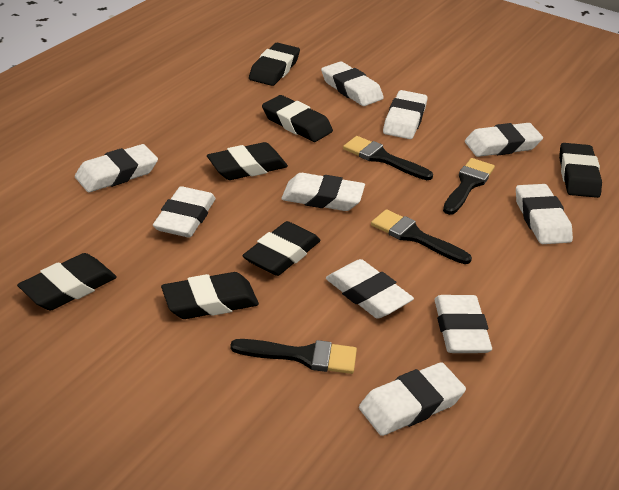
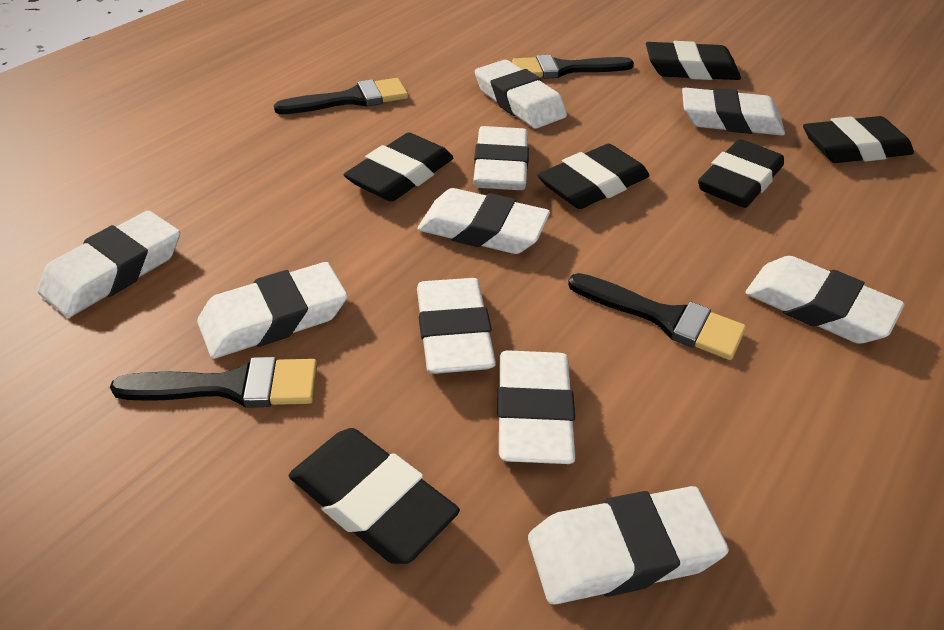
black eraser: [17,253,117,310] [161,272,259,319] [207,142,288,180] [243,221,320,276] [249,43,300,86] [262,95,333,142] [559,143,602,198] = 7 -> [289,428,460,564] [344,133,453,202] [537,144,650,209] [646,41,741,80] [698,139,784,208] [803,116,914,163] = 6

